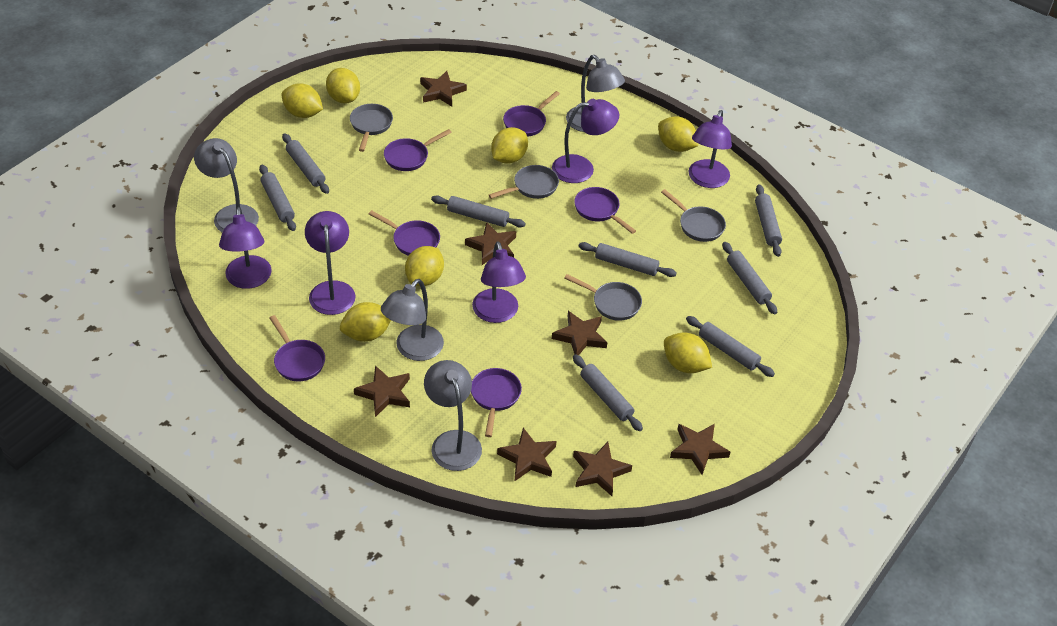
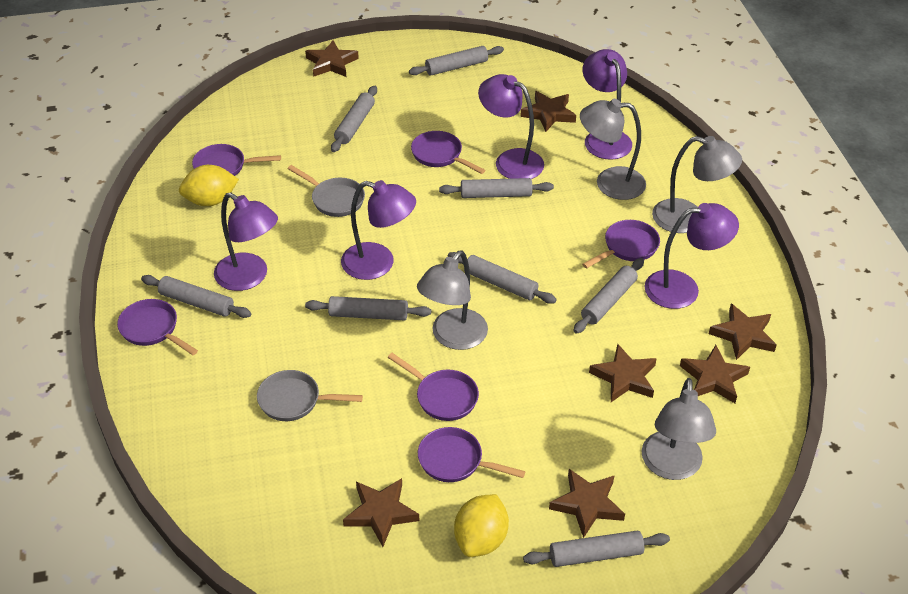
grey pan: [350,104,393,152] [489,165,559,199] [564,274,642,321] [661,189,726,242] = 4 -> [257,370,363,421] [288,165,365,217] = 2
yellow lemon: [281,83,323,118] [326,68,360,104] [340,302,391,342] [405,246,444,286] [491,127,528,164] [658,116,698,152] [664,333,712,373] = 7 -> [179,165,239,206] [454,494,509,557] = 2

